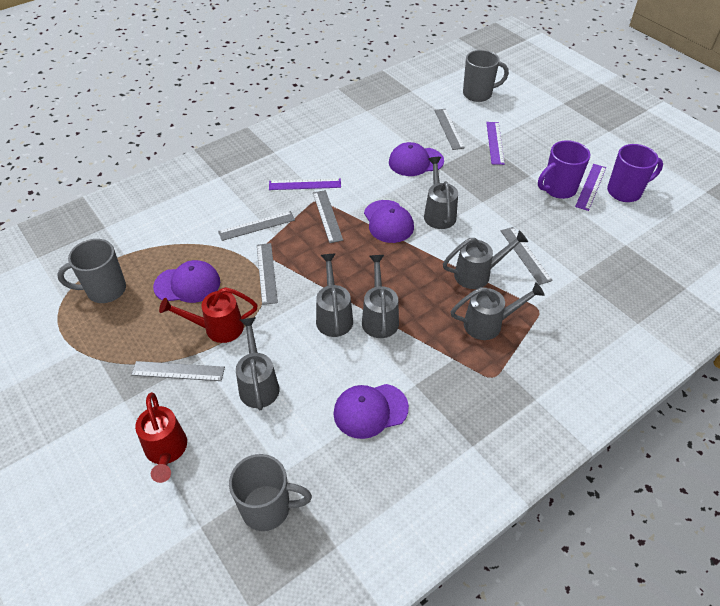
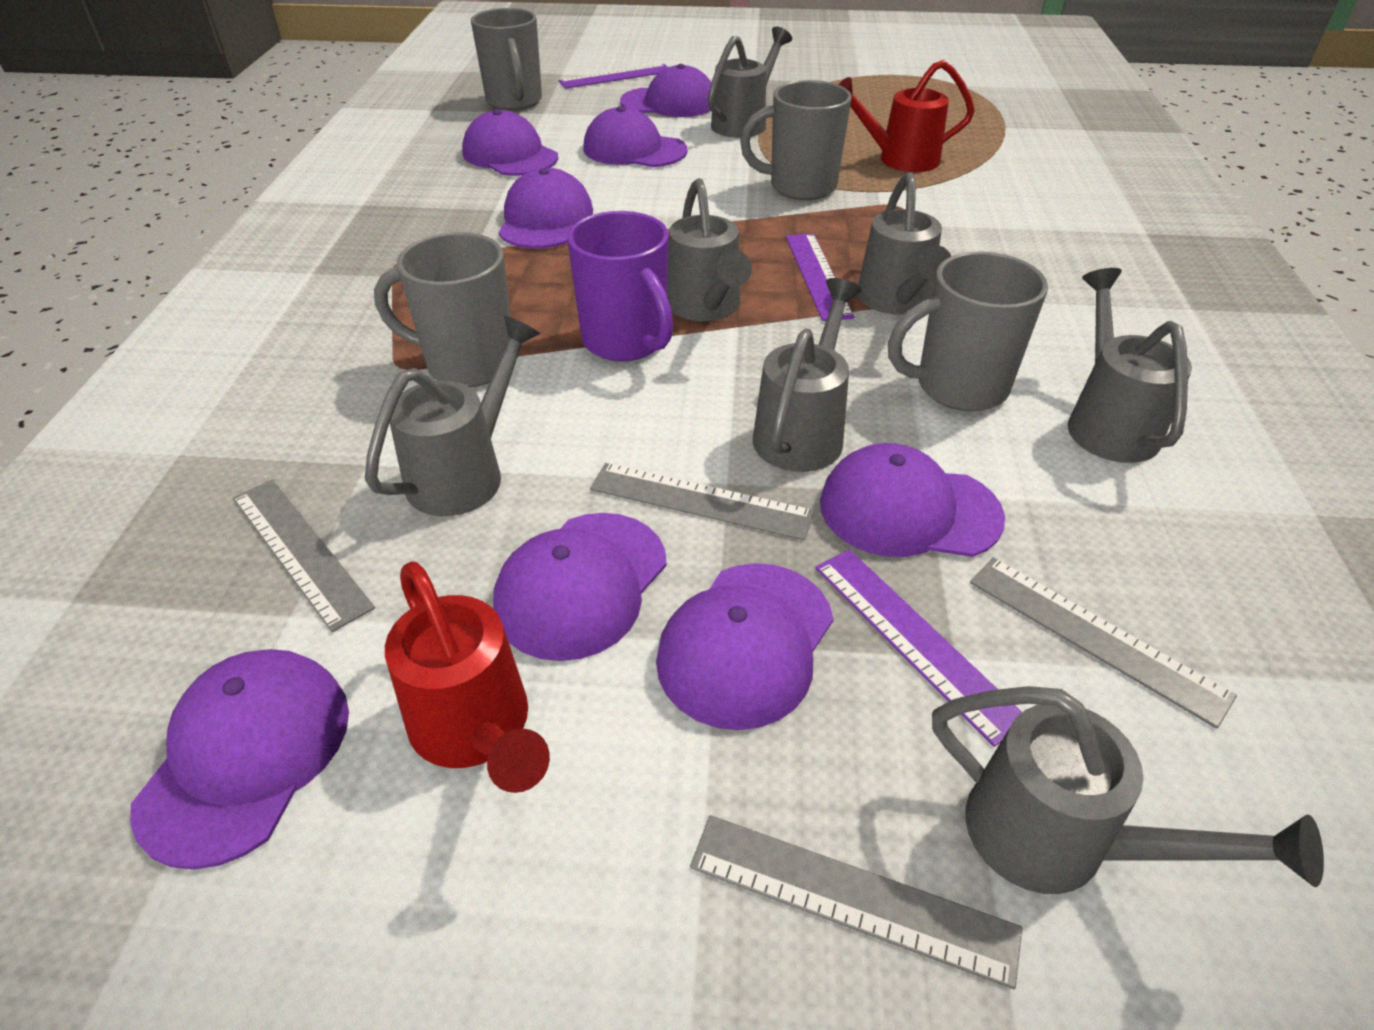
grey mug: [57,239,126,303] [229,454,312,531] [463,50,509,102] = 3 -> [374,232,511,387] [471,8,542,110] [740,80,852,200] [888,251,1048,411] = 4
grey ruler: [131,361,225,381] [218,211,295,241] [257,243,278,305] [313,190,343,243] [434,109,465,150] [501,227,553,285] = 6 -> [233,480,375,632] [590,463,814,540] [690,815,1022,989] [970,557,1237,729] = 4
grey watering can: [236,317,279,410] [316,254,353,337] [362,255,399,338] [424,157,458,229] [443,230,528,289] [451,282,545,340] = 6 -> [365,316,540,516] [667,178,752,321] [708,27,792,138] [753,278,862,472] [857,172,951,315] [932,686,1324,894] [1068,268,1192,463] = 7
purple cap: [153,260,220,303] [333,384,409,439] [364,200,414,243] [389,142,444,176] = 4 -> [130,649,349,870] [462,109,558,176] [493,513,667,661] [498,168,593,249] [583,106,687,167] [620,64,711,117] [656,563,834,730] [820,443,1005,557] = 8
purple mug: [538,140,590,199] [607,144,663,202] = 2 -> [567,211,673,361] = 1

